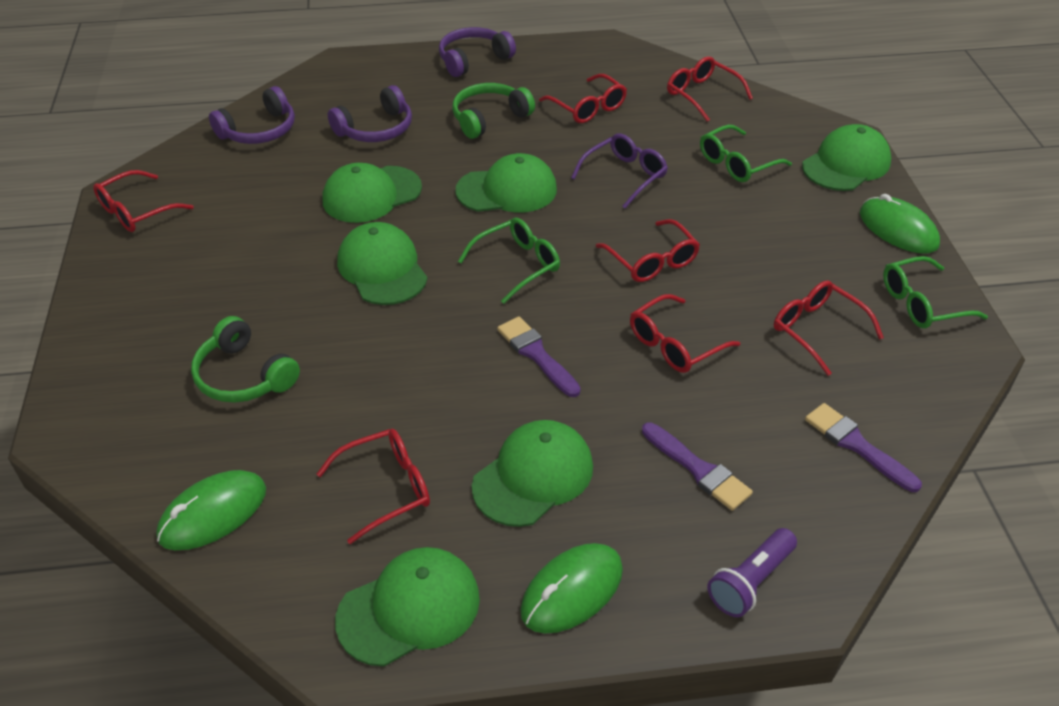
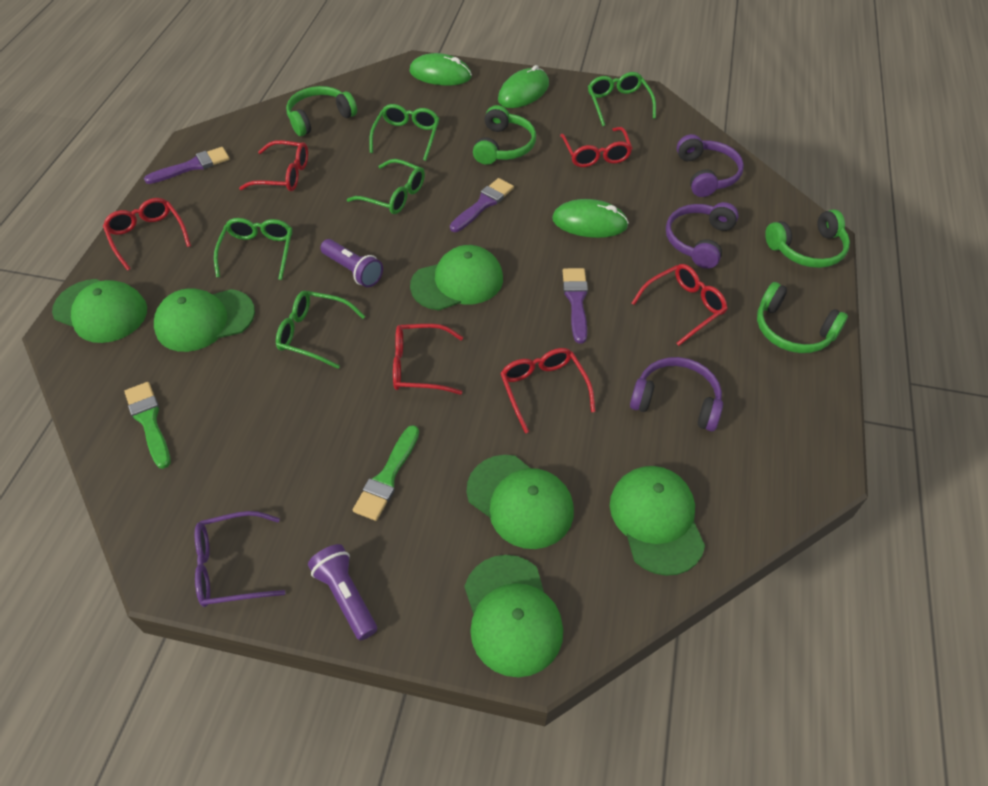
green brush: none = 0 -> [124,382,171,469] [353,425,419,521] = 2
green glasses: [458,218,560,304] [700,124,792,182] [883,256,988,328] = 3 -> [214,218,292,280] [276,291,365,369] [347,159,425,214] [369,104,440,161] [588,72,656,126] = 5
green headphones: [191,316,300,403] [452,83,535,139] = 2 -> [286,86,357,136] [473,105,536,165] [757,282,848,353] [765,209,850,268] = 4
purple flashlight: [707,528,797,617] = 1 -> [308,544,377,641] [320,239,383,287] = 2
red glasses: [93,170,194,232] [317,429,430,544] [539,74,627,123] [596,219,700,282] [630,294,740,373] [667,56,753,122] [774,281,884,376] = 7 -> [103,198,191,271] [239,140,308,191] [393,324,463,395] [500,348,596,433] [560,127,633,167] [632,264,728,346] = 6

